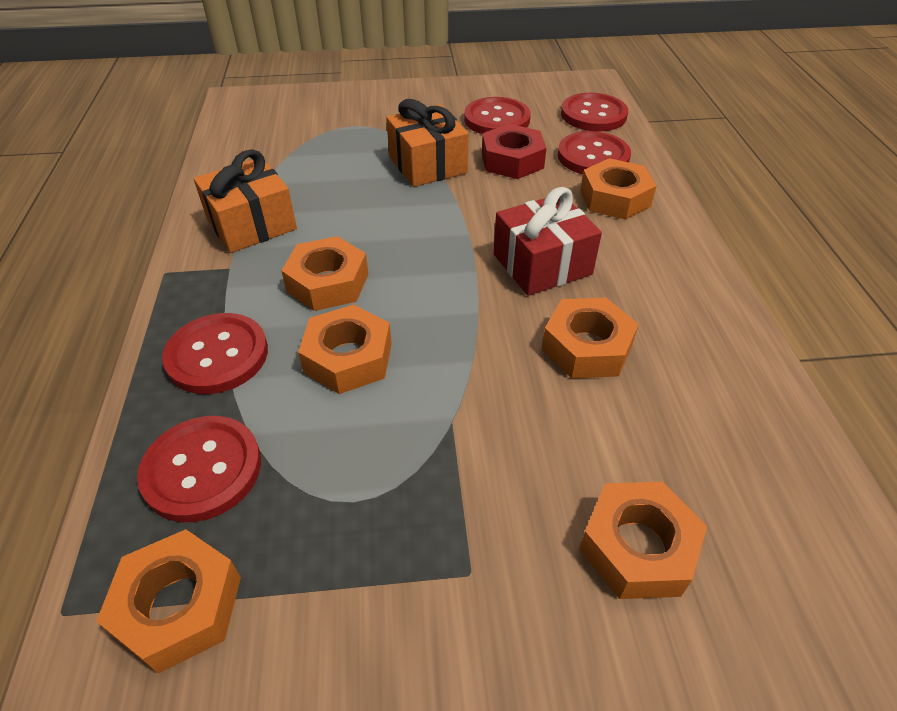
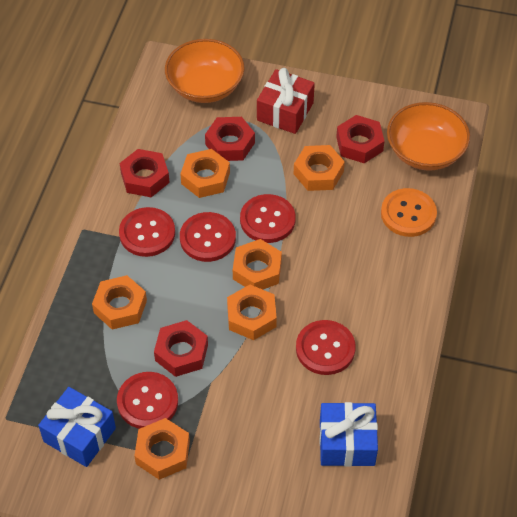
blue gift: none = 0 -> [38,387,116,467] [319,402,378,467] = 2
orange bowl: none = 0 -> [165,39,245,103] [387,102,470,171] = 2
orange button: none = 0 -> [381,188,437,237] = 1
orange gift: [194,149,297,253] [386,99,469,187] = 2 -> none = 0
red nut: [482,124,547,179] = 1 -> [120,149,170,197] [154,320,208,377] [205,117,255,161] [336,115,385,163] = 4

